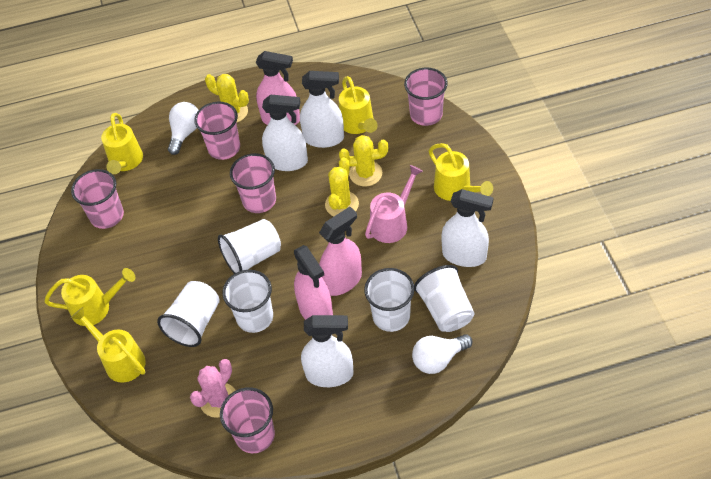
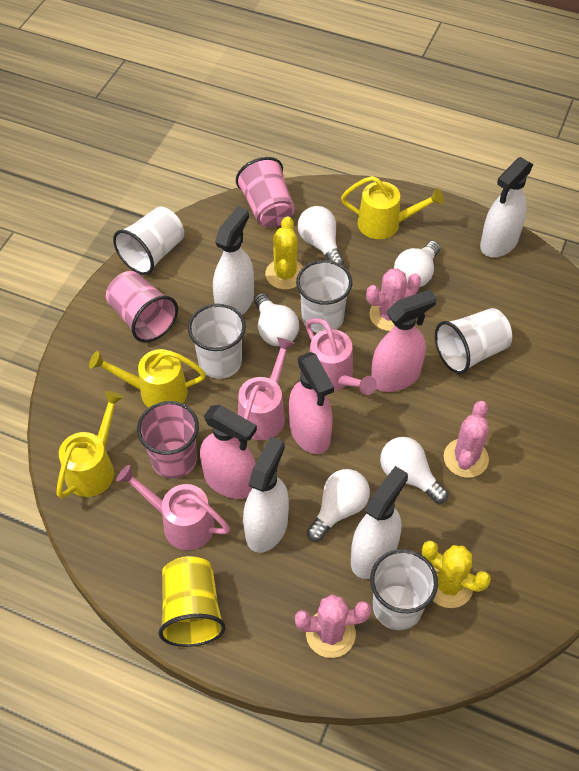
pink cactus: [190,359,236,418] = 1 -> [295,594,371,658] [366,268,421,331] [444,401,489,478] = 3
pink cup: [71,169,124,229] [194,102,240,160] [220,387,275,453] [230,153,276,213] [404,68,448,126] = 5 -> [106,271,178,342] [137,401,199,479] [236,157,295,227] = 3
pink watering can: [365,165,423,243] = 1 -> [116,465,230,550] [238,337,295,440] [306,318,377,395] = 3
white light bulb: [168,102,198,155] [412,334,472,374] = 2 -> [254,293,299,346] [298,206,344,265] [307,469,370,542] [380,437,448,504] [394,241,440,287] = 5
yellow cactus: [205,74,249,123] [325,157,359,217] [339,135,388,186] = 3 -> [265,216,303,289] [422,541,491,608] = 2
yellow cup: none = 0 -> [158,556,226,647] = 1
yellow watering can: [44,268,135,326] [71,307,146,383] [101,113,143,174] [339,76,378,134] [429,143,493,201] = 5 -> [57,391,124,499] [89,349,206,408] [341,176,444,239] = 3

